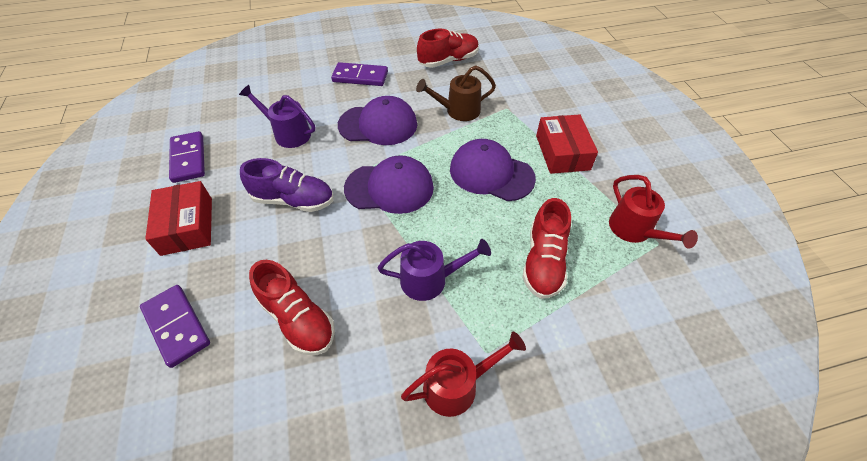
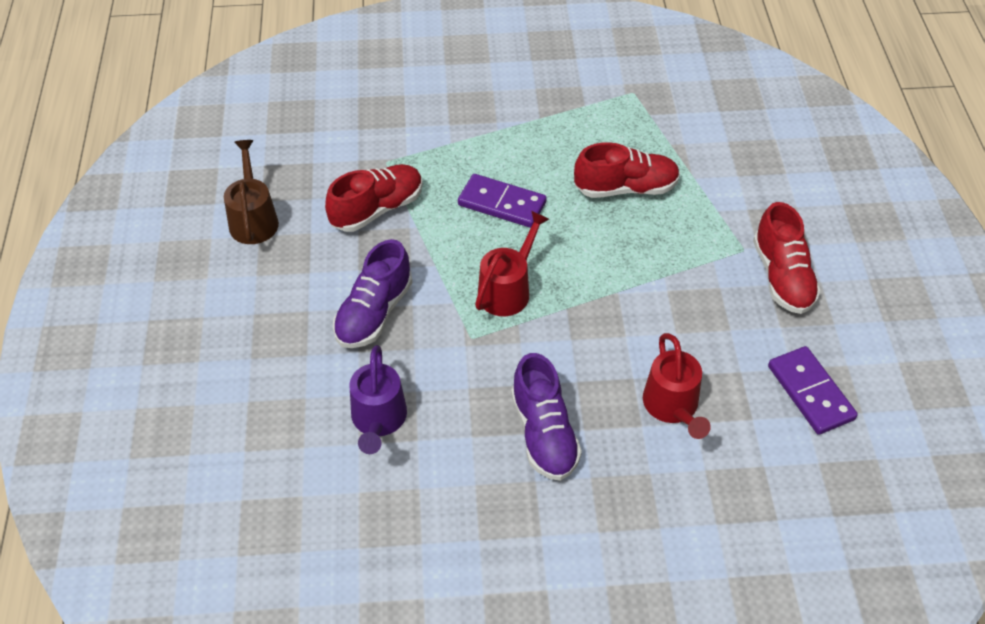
purple cap: [338,96,417,145] [344,155,434,214] [450,139,536,201] = 3 -> none = 0
purple domino: [140,285,210,368] [169,131,205,183] [331,62,388,86] = 3 -> [458,174,547,228] [768,346,858,435] = 2
purple shoe: [240,158,333,212] = 1 -> [333,239,412,348] [511,353,582,481] = 2
purple watering can: [239,85,316,148] [377,239,491,301] = 2 -> [349,345,407,454] = 1
red box: [145,181,212,256] [536,114,598,174] = 2 -> none = 0

